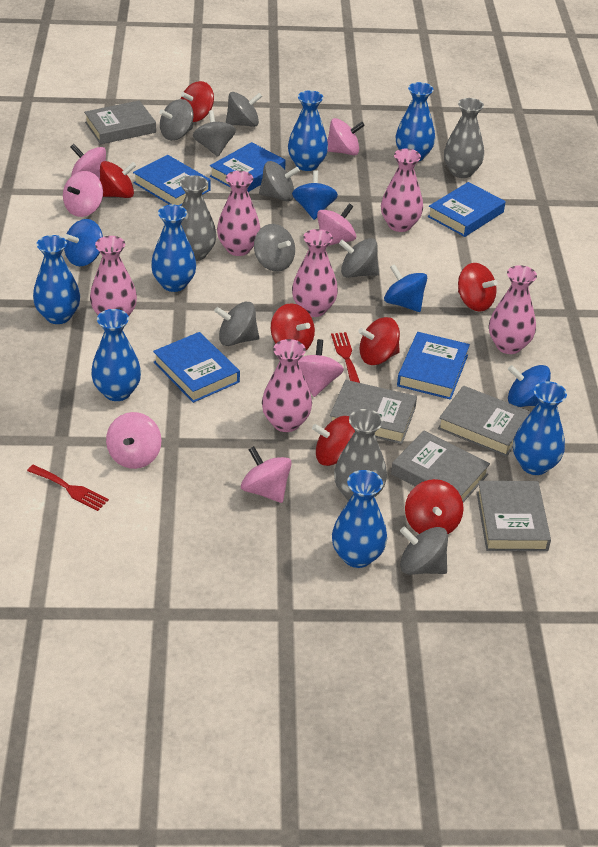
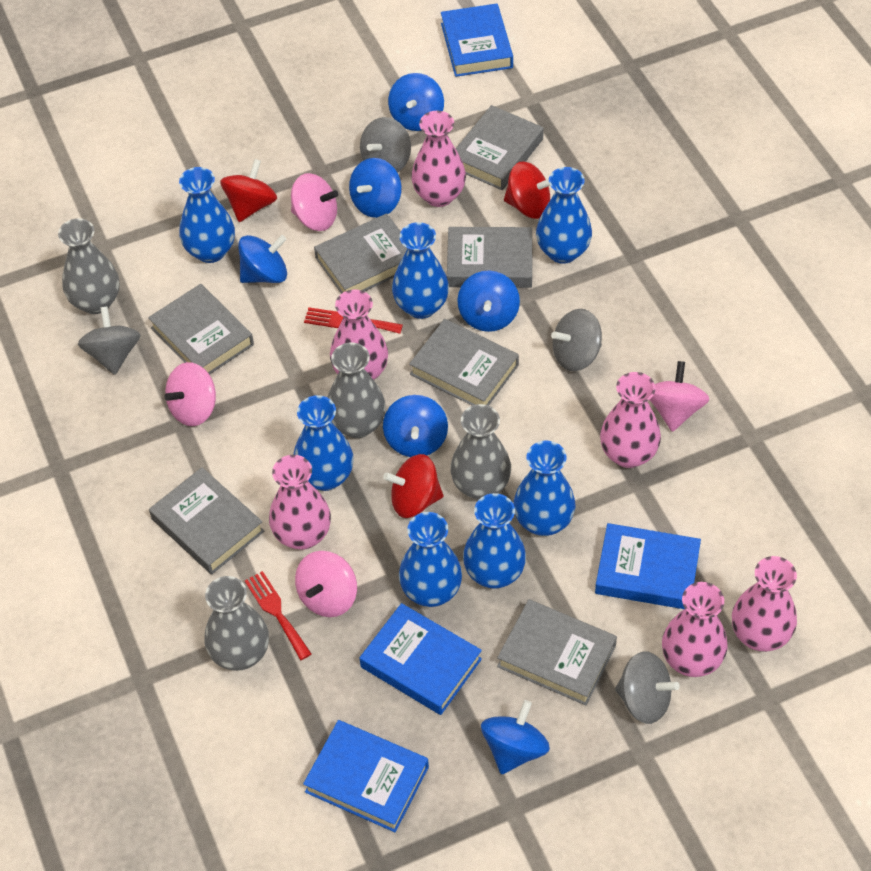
blue book: [133,155,211,206] [153,332,240,403] [210,142,286,192] [397,332,470,400] [428,182,505,237] = 5 -> [303,720,429,832] [360,603,482,715] [441,4,513,77] [595,523,701,609] = 4
blue spinning top: [64,219,103,266] [292,170,338,220] [384,264,427,312] [508,365,551,407] = 4 -> [238,235,287,283] [349,158,402,218] [383,395,448,457] [388,73,444,131] [457,270,520,332] [481,700,550,774] = 6
grey book: [84,100,156,144] [330,380,417,444] [391,431,490,502] [438,386,531,457] [476,481,551,551] = 5 -> [148,284,254,375] [149,467,264,575] [314,213,407,294] [409,319,519,406] [447,227,532,288] [456,105,544,190] [497,599,617,705] = 7
grey spinning top: [159,99,193,140] [193,110,236,157] [214,302,259,346] [226,92,262,127] [254,224,295,272] [259,161,300,201] [339,238,379,278] [400,527,448,575] = 8 -> [78,306,140,375] [360,117,411,173] [551,309,602,371] [615,651,679,724] = 4
grey vase: [180,175,216,261] [334,409,387,501] [444,98,484,178] = 3 -> [58,218,119,314] [204,576,269,671] [327,343,385,438] [450,404,511,500] = 4
pink spinning top: [63,171,103,217] [70,144,106,180] [106,412,161,469] [241,446,292,503] [298,339,344,397] [317,204,356,246] [327,118,365,156] = 7 -> [164,362,216,426] [291,173,338,231] [295,551,357,617] [649,361,710,432] = 4
red spinning top: [100,161,136,198] [181,81,214,122] [271,303,315,350] [312,416,355,466] [358,317,400,365] [405,479,464,534] [458,263,498,312] = 7 -> [220,159,277,222] [383,454,443,518] [504,161,550,219] = 3

